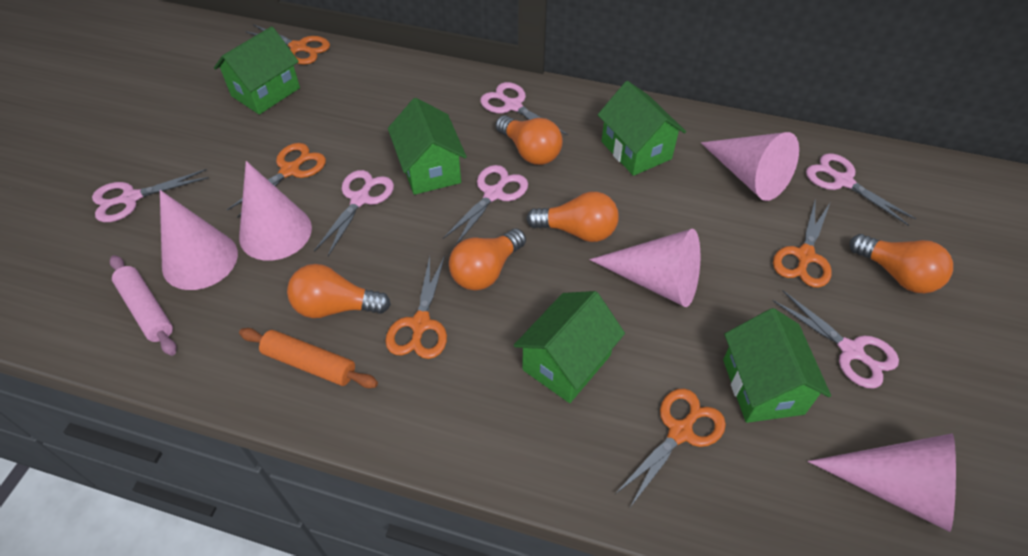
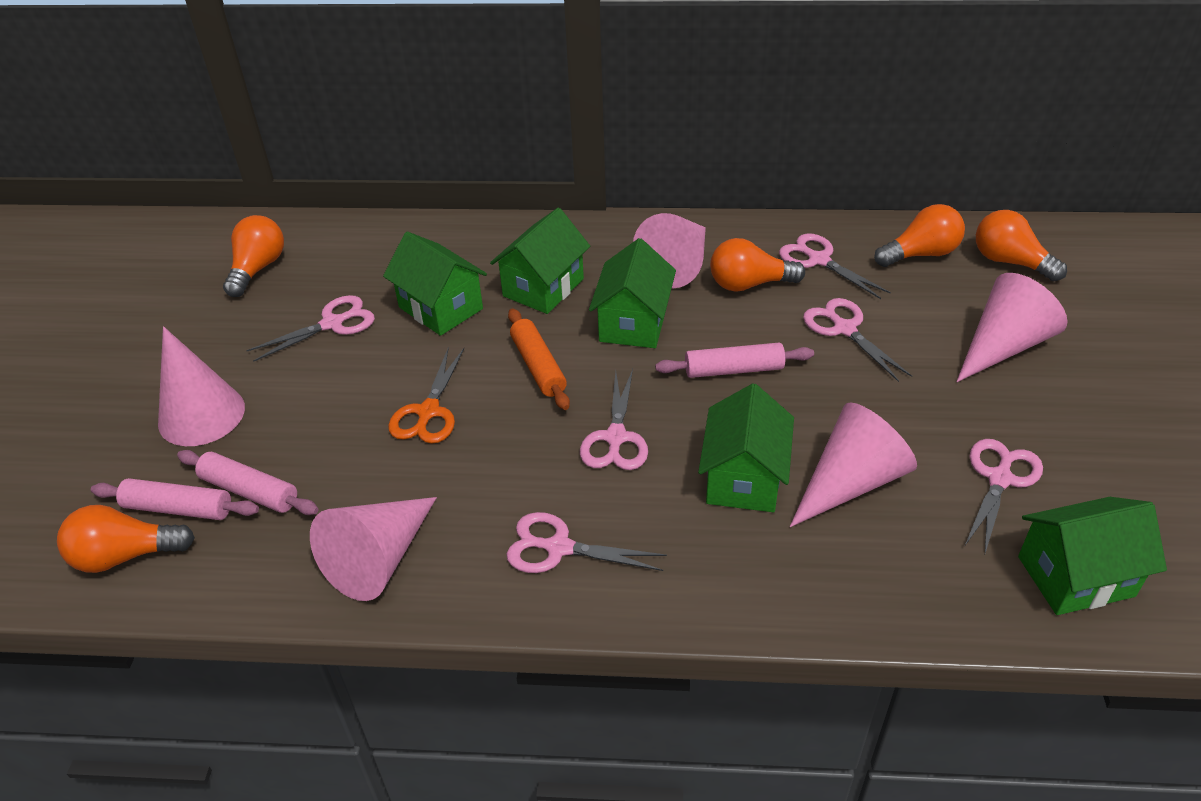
orange scissors: [227,143,326,218] [245,24,330,65] [385,256,447,359] [615,389,726,506] [773,201,832,288] = 5 -> [388,347,464,444] = 1
pink rolling pin: [110,255,177,356] = 1 -> [91,478,259,520] [177,450,318,515] [655,343,814,378] = 3

